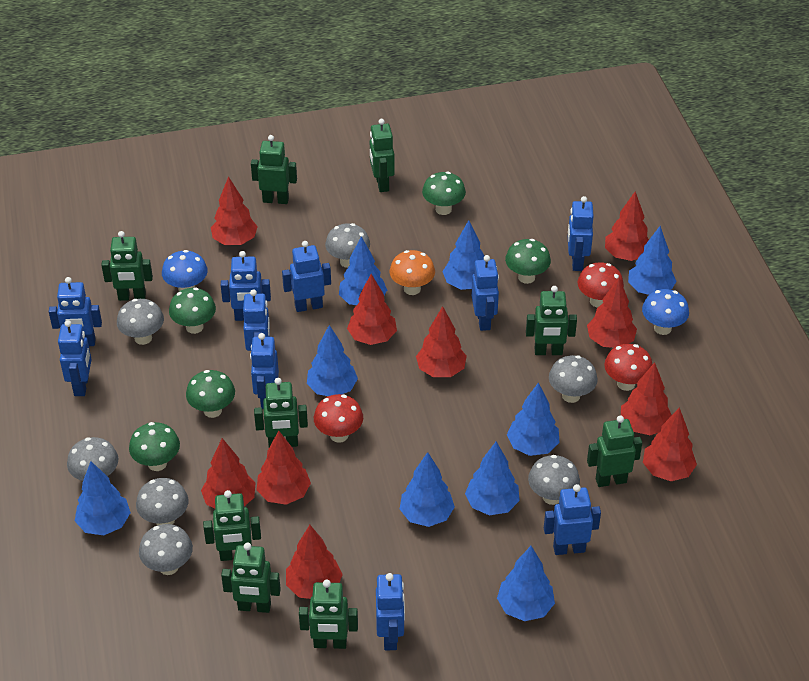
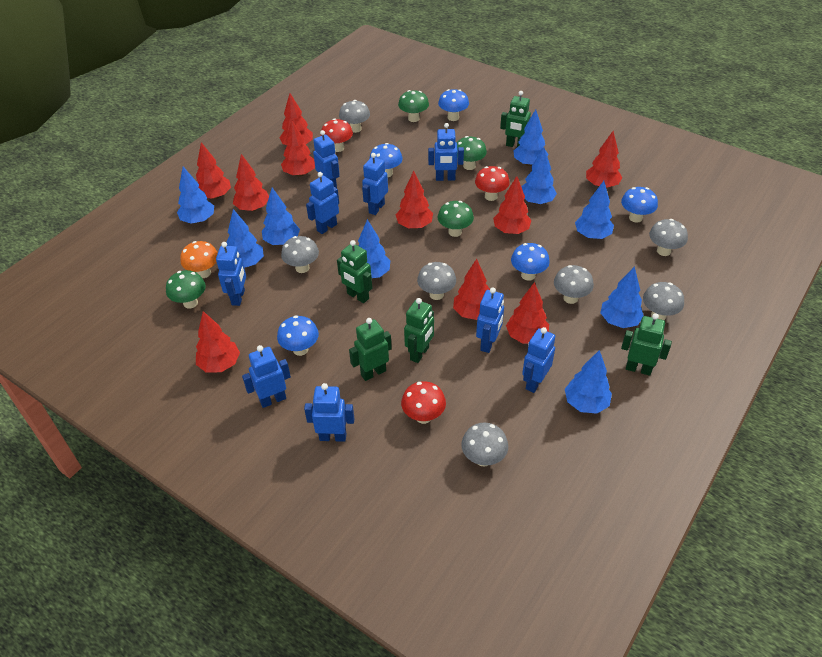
blue mushroom: [162,250,208,292] [642,289,689,335] = 2 -> [277,315,319,356] [369,143,403,177] [438,89,469,121] [511,243,550,281] [621,187,658,223] = 5
blue robot: [49,277,102,346] [58,320,92,396] [221,251,271,321] [243,289,270,351] [250,333,279,409] [282,241,331,312] [376,573,405,651] [472,255,499,331] [544,484,601,555] [568,196,594,271] = 10 -> [216,242,246,306] [242,345,291,408] [304,383,354,442] [306,172,339,234] [313,130,340,188] [362,153,388,215] [428,123,464,181] [476,288,504,353] [522,327,555,393] = 9
green mushroom: [129,422,180,471] [169,288,216,334] [186,370,235,418] [422,172,466,215] [505,239,551,284] = 5 -> [166,270,206,308] [398,90,429,122] [438,201,474,237] [457,136,487,170] = 4
green robot: [101,231,153,301] [203,490,261,561] [221,543,281,613] [251,135,297,204] [254,378,308,447] [299,580,358,649] [370,119,395,192] [526,286,577,355] [587,415,642,487] = 9 -> [337,240,372,303] [349,318,392,381] [404,298,434,363] [500,91,531,147] [621,313,672,376] = 5

